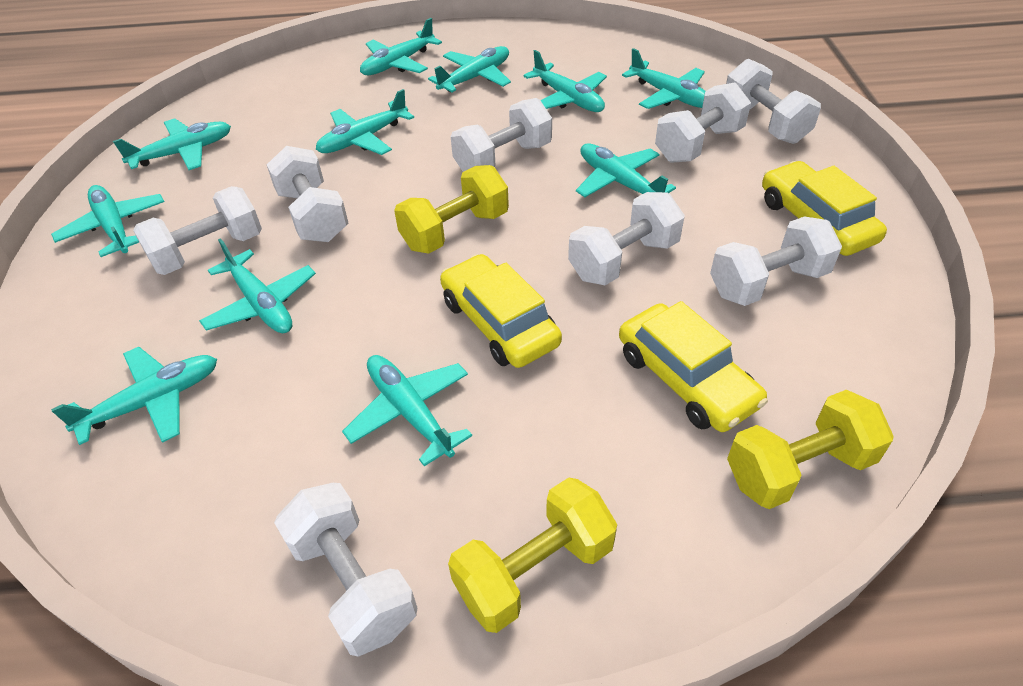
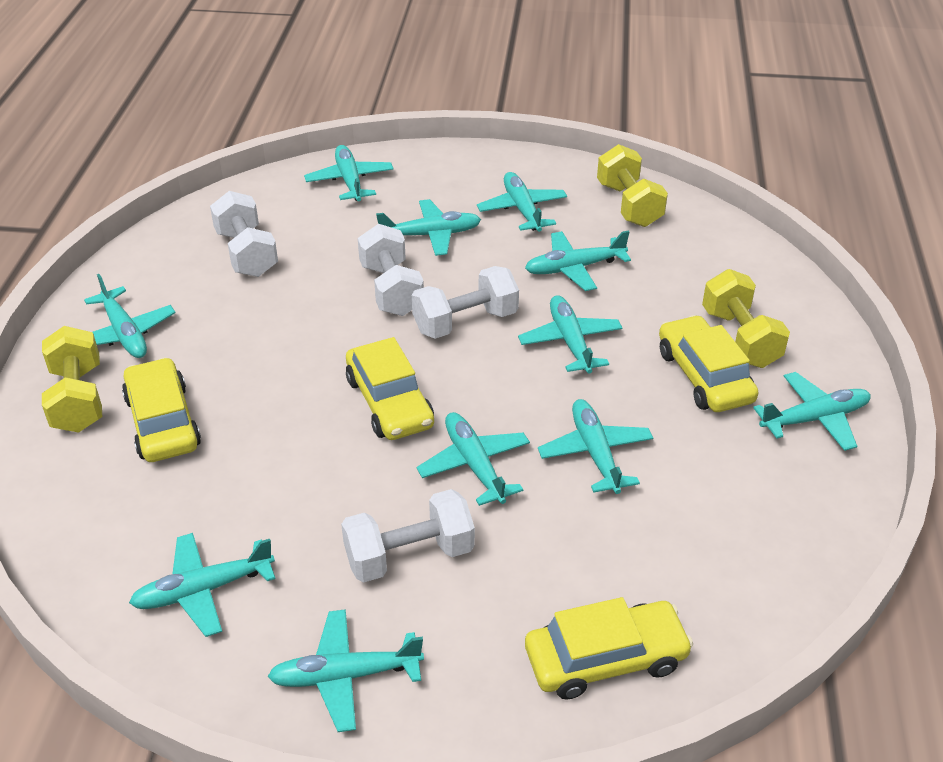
white dumbbell: [133,186,262,275] [267,146,348,242] [274,483,417,657] [451,98,552,172] [568,192,685,285] [655,83,751,163] [710,216,842,306] [726,59,821,144] = 8 -> [210,191,278,277] [341,489,475,582] [358,224,424,316] [412,266,519,339] = 4
yellow car: [440,254,562,368] [619,301,768,432] [762,161,887,256] = 3 -> [122,357,201,462] [346,337,434,440] [525,597,693,700] [659,315,758,412] = 4

